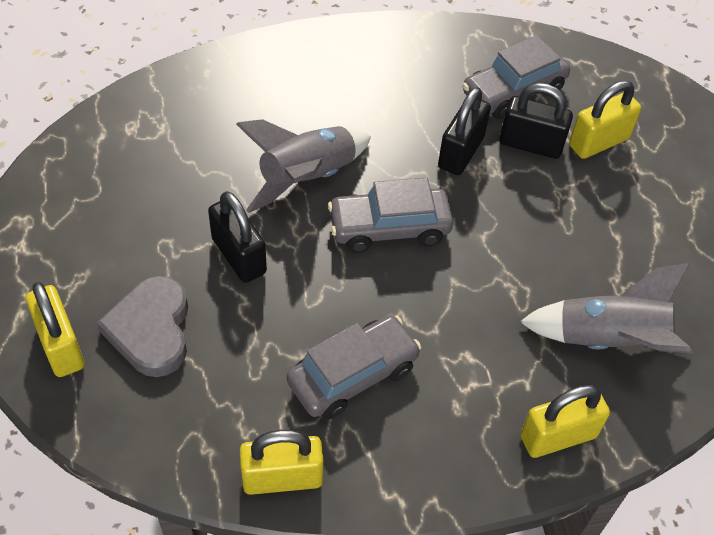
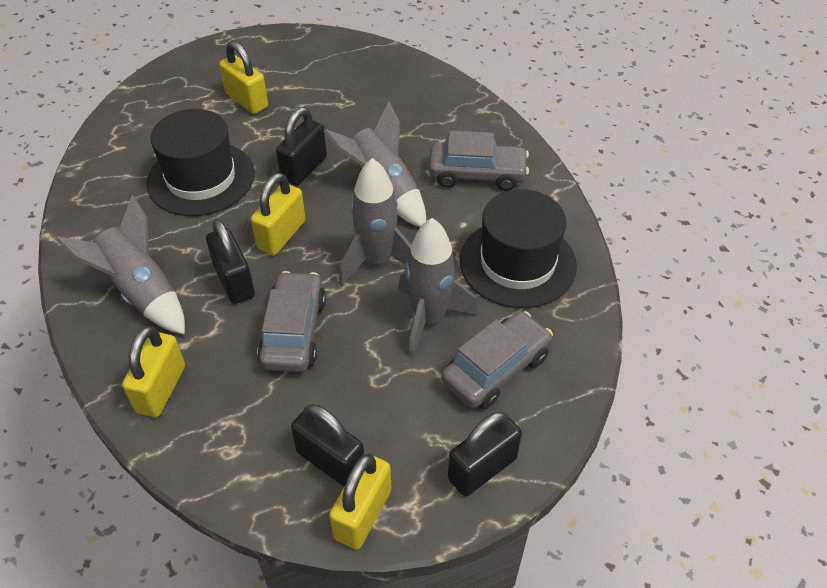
black hat: none = 0 -> [147,109,255,216] [460,189,577,308] = 2
black padlock: [208,191,267,283] [438,87,491,175] [499,83,573,159] = 3 -> [206,219,255,304] [276,107,327,186] [291,404,364,487] [448,411,522,496] = 4
grey heart: [97,276,188,377] = 1 -> none = 0
grey rocket: [236,119,371,213] [520,263,692,354] = 2 -> [55,195,185,335] [324,101,426,227] [339,158,411,285] [398,218,478,357] = 4

